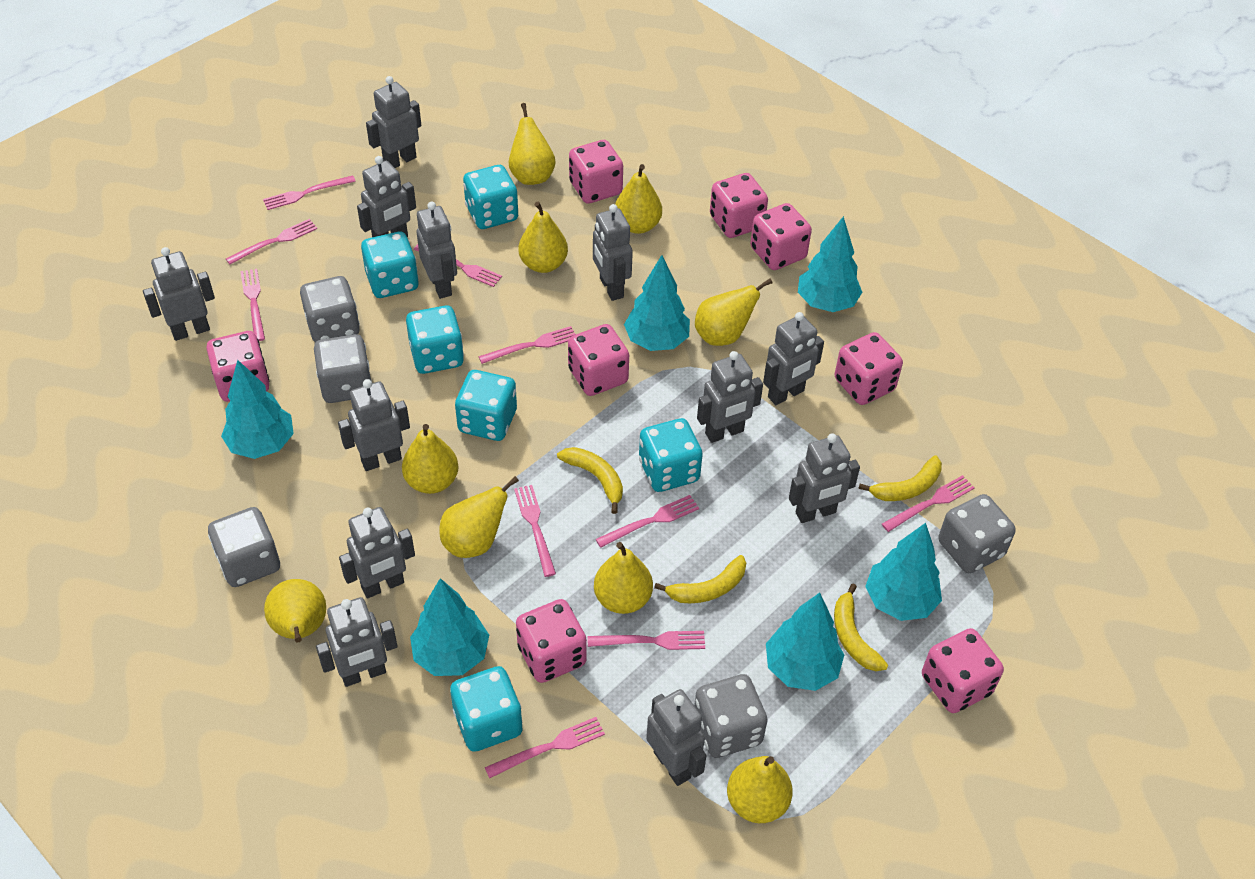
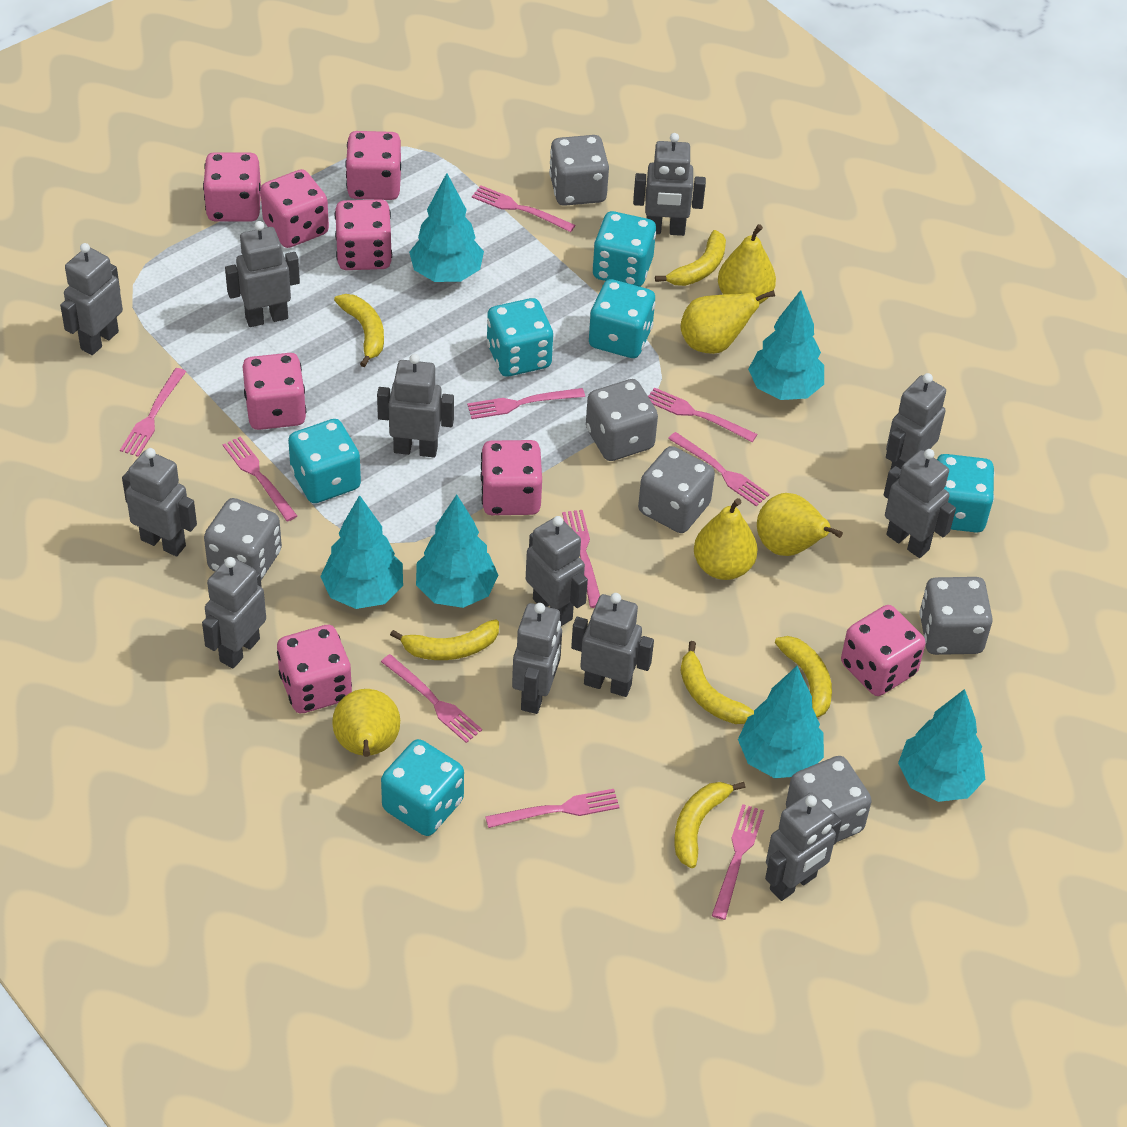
grey dice: [208,507,280,587] [300,276,360,342] [314,334,372,403] [694,674,768,758] [938,494,1016,573] = 5 -> [204,498,282,580] [549,135,609,206] [586,379,658,461] [638,446,715,533] [786,756,872,842] [919,577,993,655] = 6
yellow banana: [557,447,623,514] [654,555,746,603] [834,584,888,671] [858,455,942,501] = 4 -> [334,294,384,367] [390,619,499,660] [655,230,726,286] [674,782,746,868] [680,641,754,724] [775,636,832,717] = 6
yellow pear: [264,579,326,642] [402,424,459,494] [440,476,519,558] [509,103,556,185] [518,202,568,273] [594,542,653,614] [615,164,662,234] [695,278,772,346] [727,756,793,823] = 9 -> [332,689,400,757] [680,290,775,354] [694,498,758,580] [718,224,776,304] [757,493,843,556] = 5

